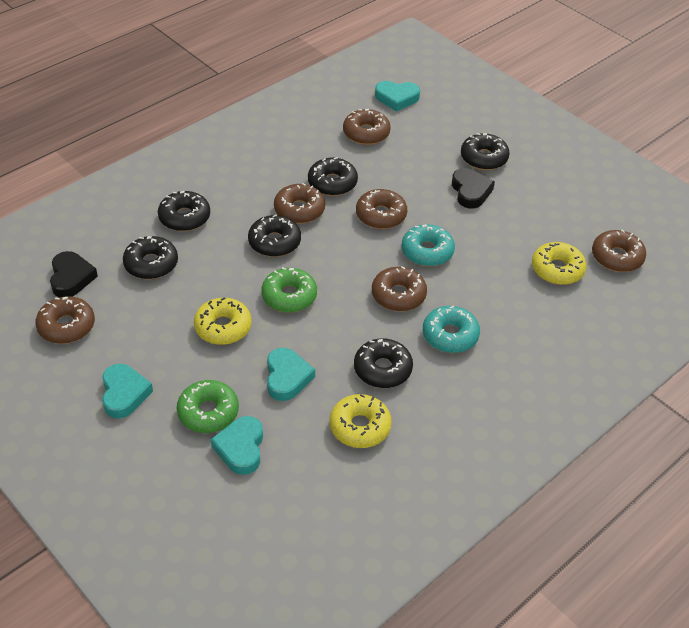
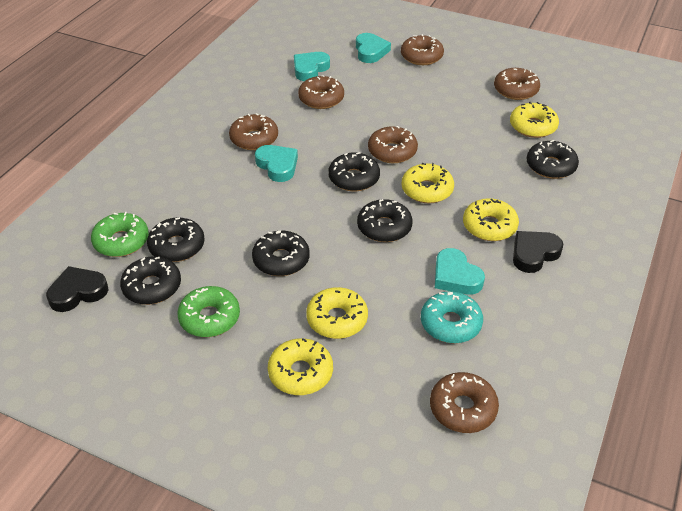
turquoise donut: [402,224,455,266] [423,306,480,353] = 2 -> [421,291,483,343] = 1
yellow donut: [194,297,252,345] [330,394,392,448] [532,242,586,285] = 3 -> [268,338,333,395] [306,287,368,339] [401,163,454,203] [463,198,519,241] [510,102,559,138] = 5

